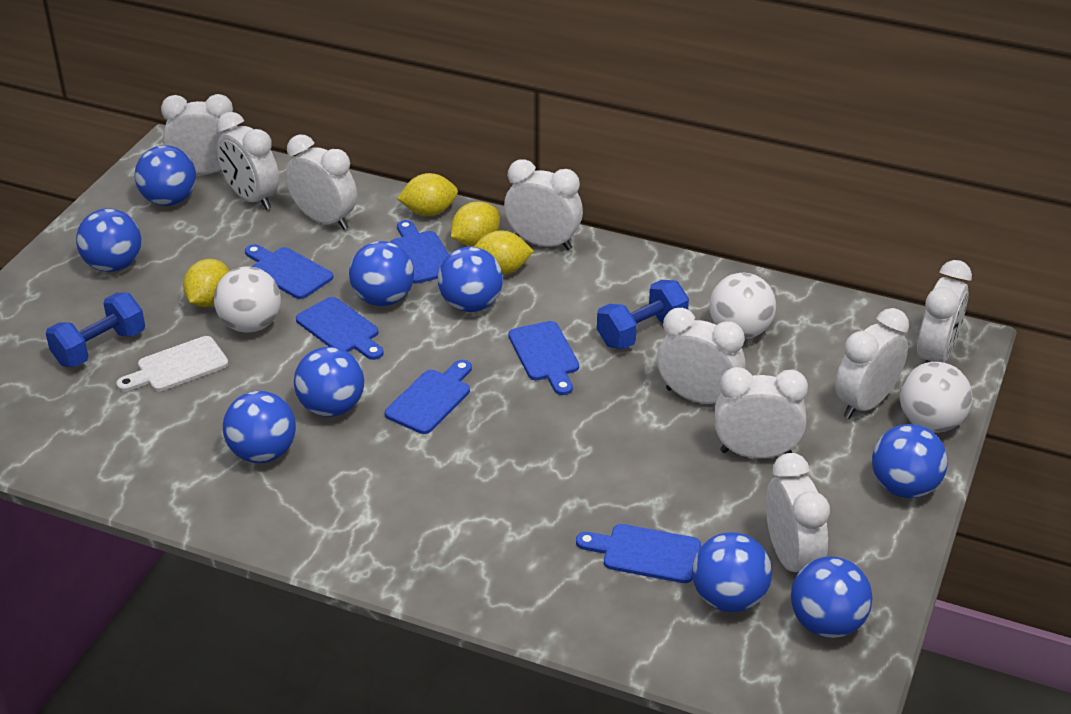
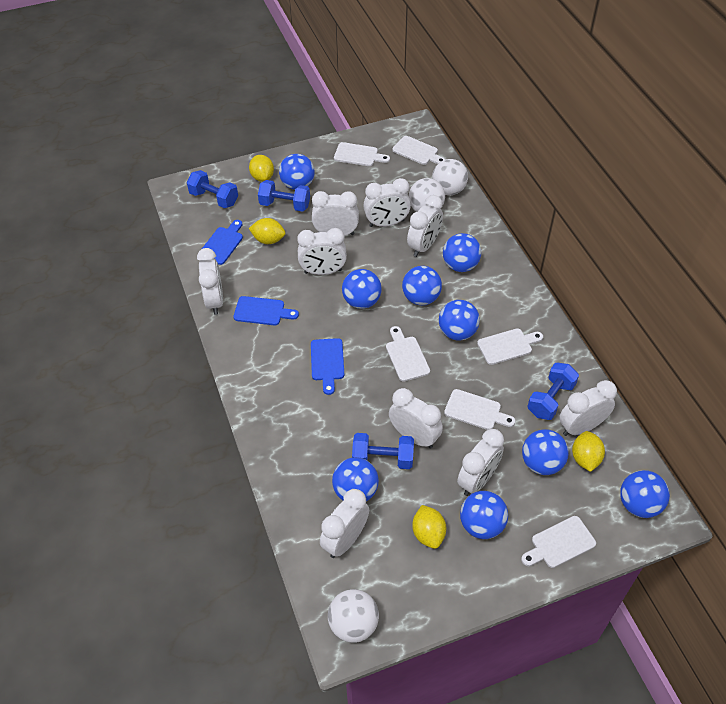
blue cutting board: [245,244,333,299] [296,297,384,360] [385,360,472,434] [391,220,449,284] [508,321,579,395] [576,524,701,583] = 6 -> [202,220,243,265] [233,296,299,325] [311,338,344,395] = 3
blue dumbbell: [46,293,145,367] [597,280,689,349] = 2 -> [187,170,238,208] [258,180,310,212] [352,433,414,469] [527,363,579,420] = 4
white cutting board: [116,336,229,392] = 1 -> [334,142,390,166] [386,326,430,382] [392,136,446,165] [444,389,516,430] [477,328,543,365] [521,516,596,568] = 6

